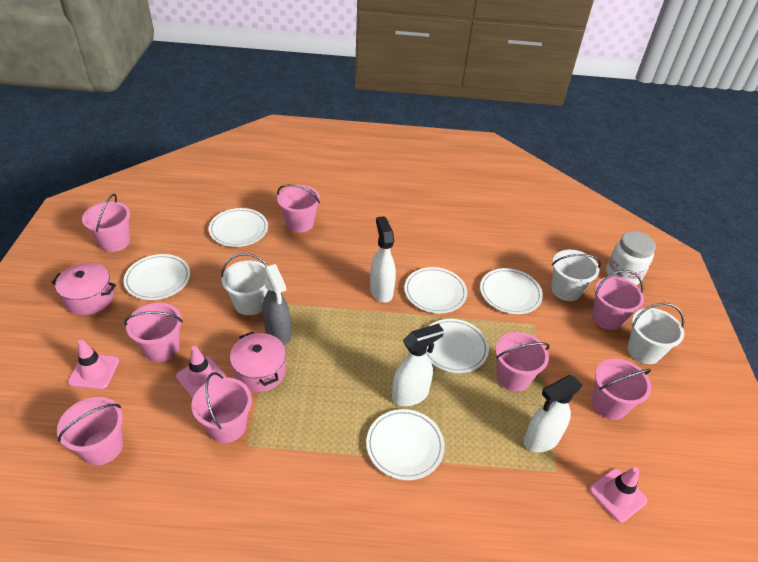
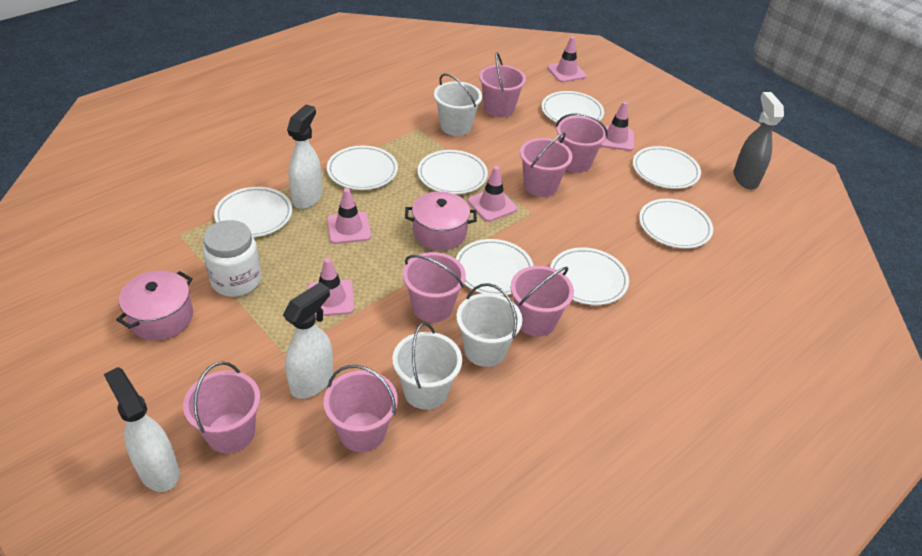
pink bucket: [57,397,123,465] [82,194,130,252] [124,303,183,362] [191,372,252,443] [277,184,320,233] [495,332,550,392] [592,270,644,330] [592,358,651,420] = 8 -> [183,362,260,453] [324,365,398,452] [403,252,466,323] [479,52,526,117] [511,266,574,337] [520,132,573,197] [556,113,608,173] = 7
pink traffic cone: [68,339,119,389] [176,346,227,398] [589,467,647,523] = 3 -> [308,258,354,317] [327,188,371,244] [468,166,517,222] [547,36,586,82] [601,101,634,151] = 5
white plate: [124,254,190,300] [209,208,268,247] [366,409,445,480] [404,267,467,313] [425,319,489,373] [480,268,543,314] = 6 -> [214,187,292,237] [327,146,398,190] [418,150,488,194] [456,239,534,296] [541,91,604,123] [550,247,629,305] [633,146,701,189] [639,199,713,249] = 8

